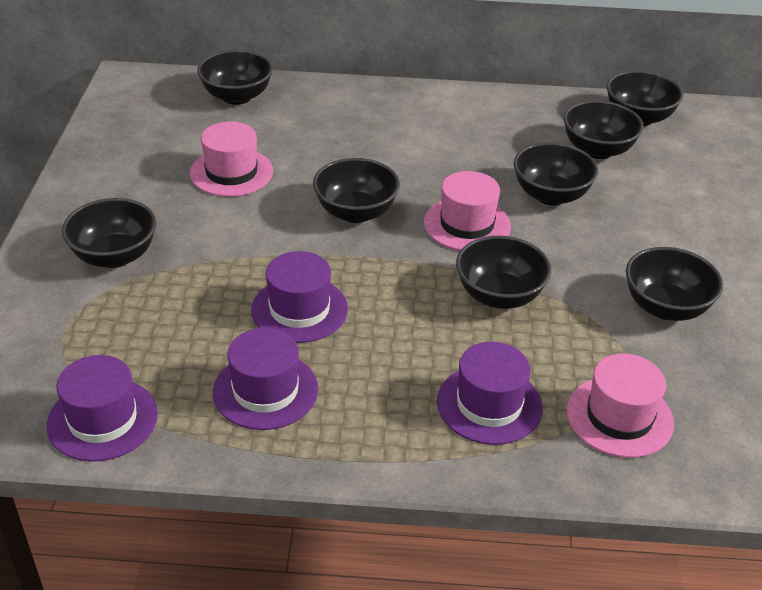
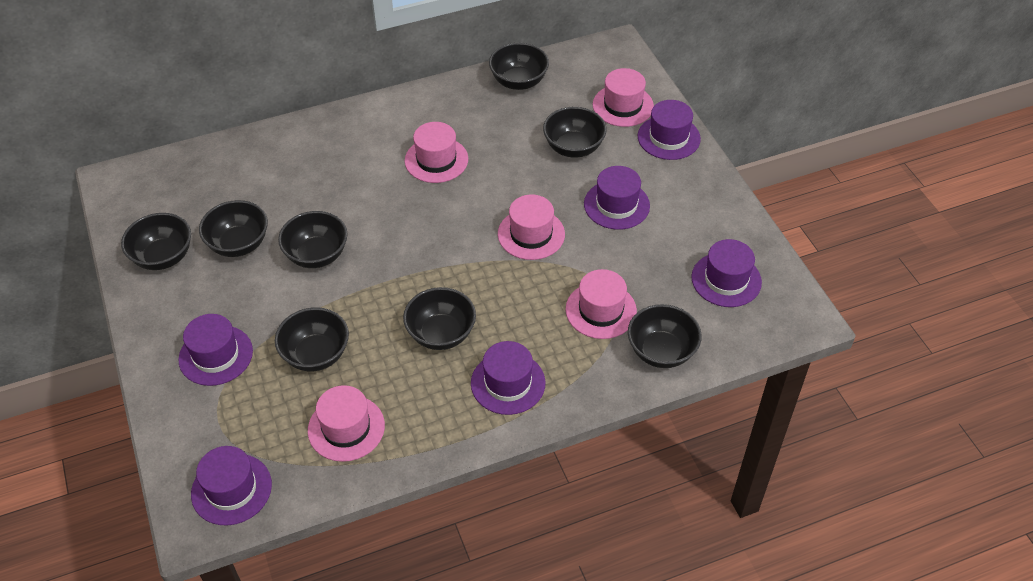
pink hat: [190,121,273,197] [424,171,511,251] [567,353,674,458] = 3 -> [308,385,385,462] [405,122,468,183] [498,194,565,260] [565,269,637,339] [593,68,654,127] = 5
purple hat: [46,355,158,462] [213,328,318,430] [251,251,348,343] [437,342,543,445] = 4 -> [179,314,253,386] [191,446,272,525] [471,341,545,415] [584,166,650,230] [638,100,701,160] [691,239,762,307] = 6

